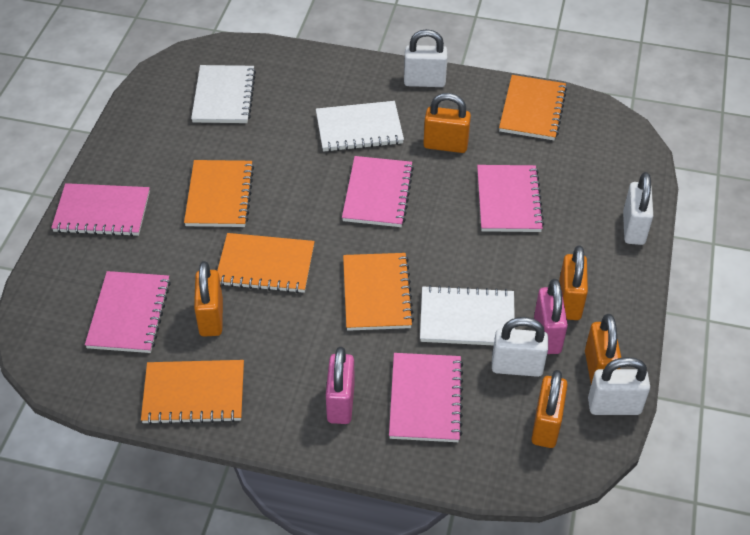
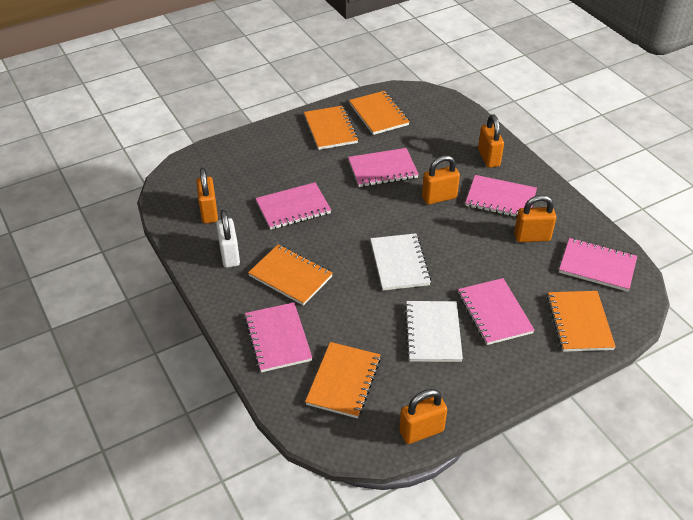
pink notebook: [51,183,150,237] [85,271,171,353] [342,156,414,227] [389,353,463,442] [477,165,544,232] = 5 -> [244,302,312,372] [255,182,331,230] [348,148,419,187] [458,278,535,345] [465,175,537,218] [559,238,637,292] = 6
pink padlock: [326,347,355,424] [534,279,568,354] = 2 -> none = 0
white notebook: [191,65,256,123] [316,101,404,152] [420,285,515,345] = 3 -> [370,233,431,290] [405,301,463,362] = 2
white padlock: [404,29,448,87] [492,317,548,377] [588,357,650,415] [623,172,653,245] = 4 -> [216,210,240,268] = 1

